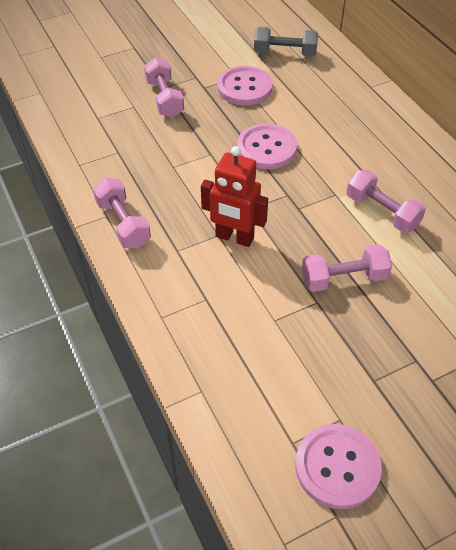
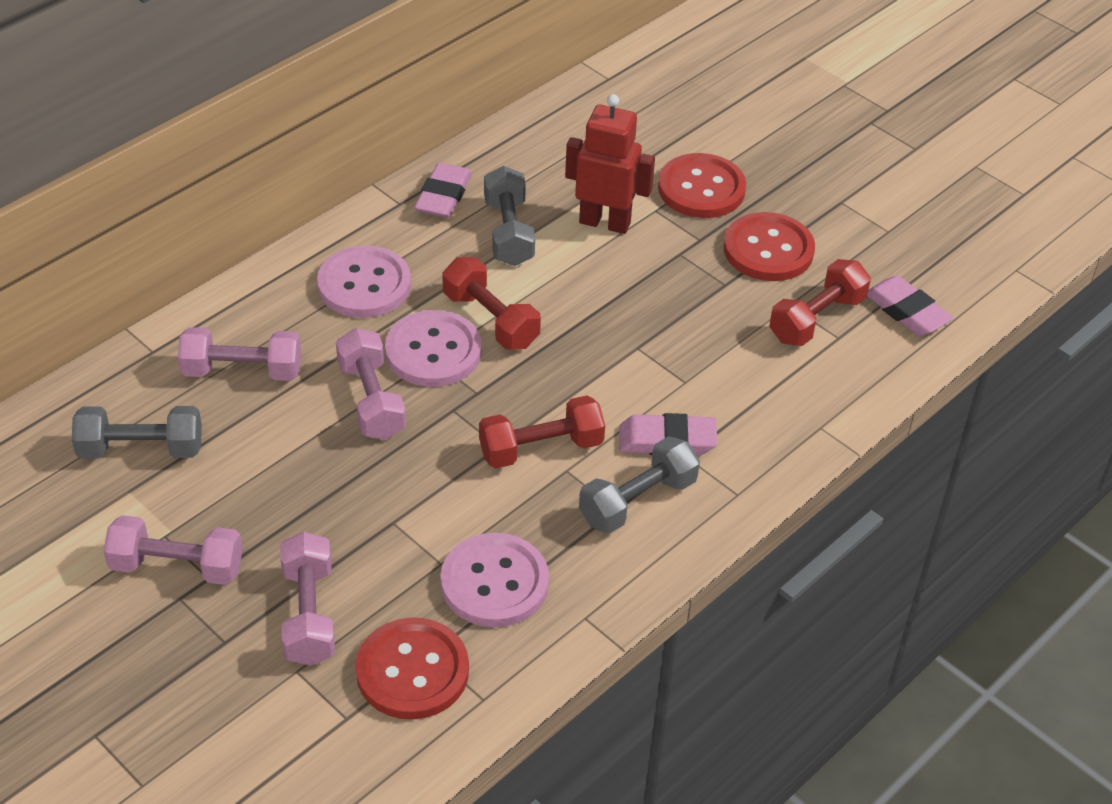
grey dumbbell: [254,27,318,56] = 1 -> [72,406,202,459] [484,166,535,266] [579,436,700,533] = 3
pink eraser: none = 0 -> [414,162,472,218] [619,413,717,455] [867,275,953,336] = 3
red button: none = 0 -> [355,617,469,720] [658,153,746,218] [724,212,815,281] = 3
red dumbbell: none = 0 -> [442,257,541,350] [479,395,605,468] [769,259,871,346] = 3

